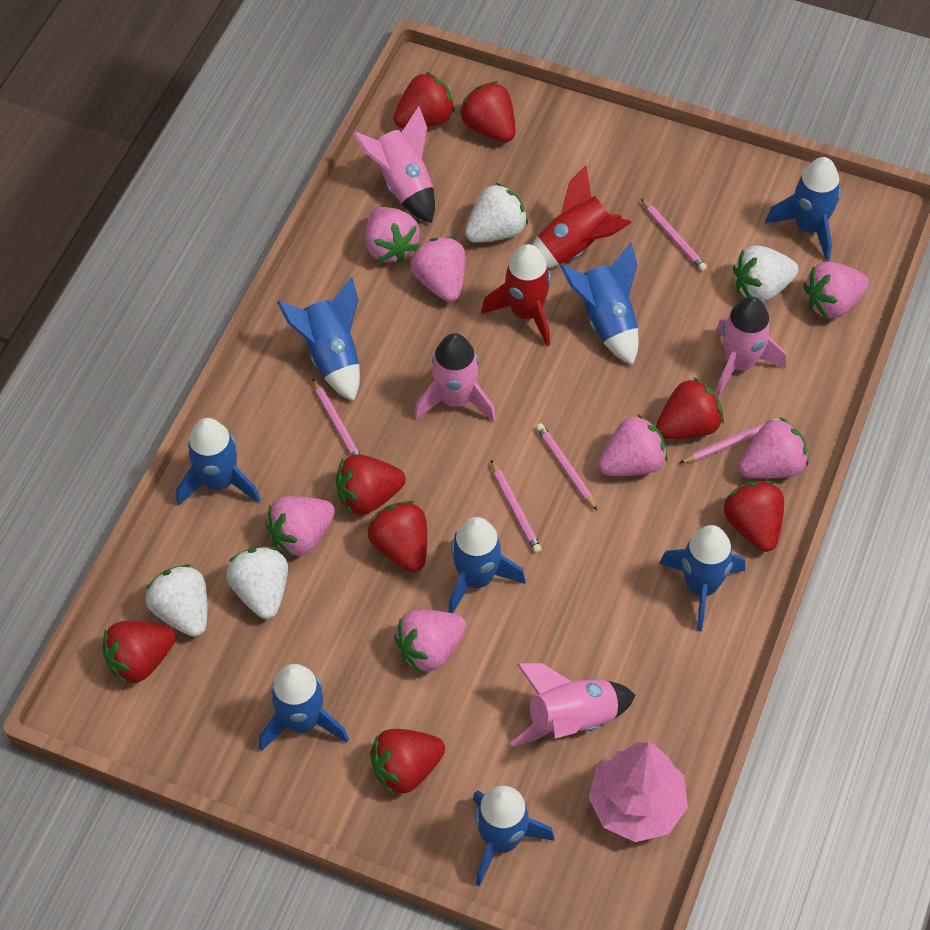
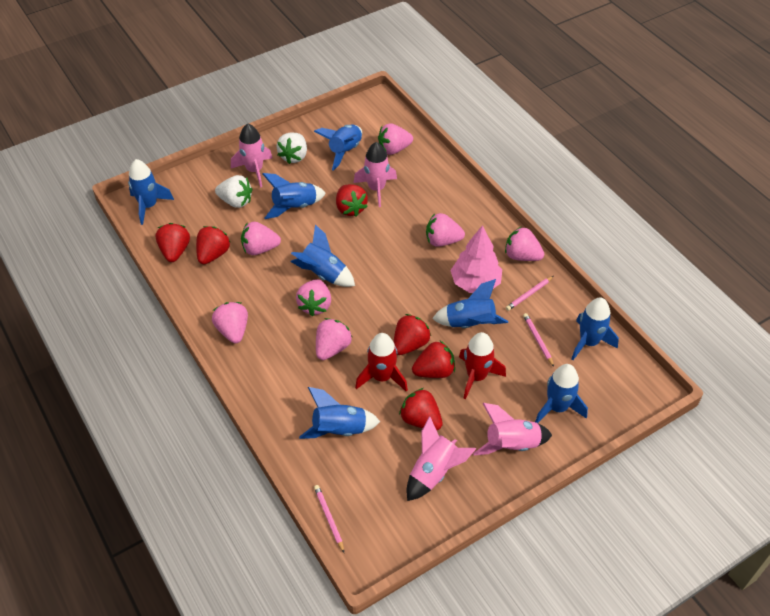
pink pencil: [312,378,360,456] [491,460,542,553] [536,423,597,510] [641,199,707,271] [679,419,778,464] = 5 -> [314,485,344,553] [506,276,553,311] [523,313,554,367] = 3
red strawberry: [102,621,176,685] [336,454,406,515] [368,501,427,572] [370,729,445,796] [394,72,455,128] [459,81,515,142] [656,377,724,439] [724,481,784,552] = 8 -> [156,223,190,262] [196,226,230,264] [336,184,368,217] [394,314,431,355] [399,388,443,430] [412,341,455,378] = 6
white strawberry: [146,564,207,637] [226,547,288,619] [465,183,528,243] [733,245,799,302] = 4 -> [215,175,252,208] [277,133,307,164] = 2

